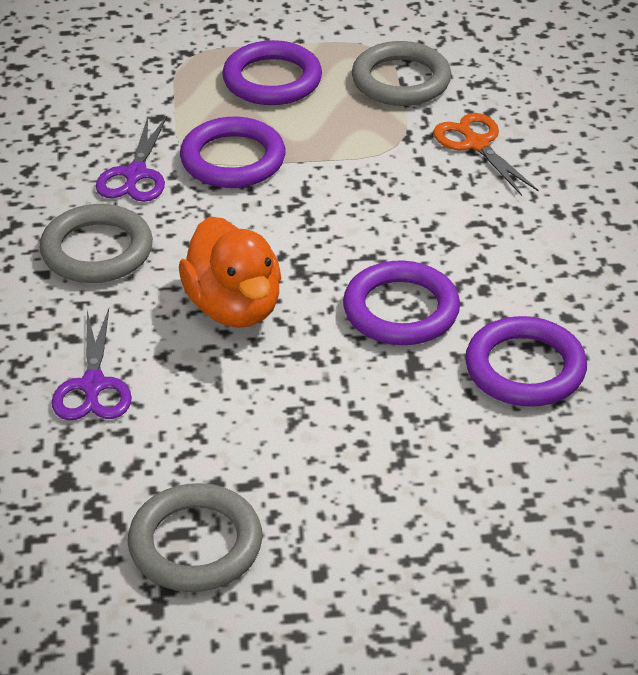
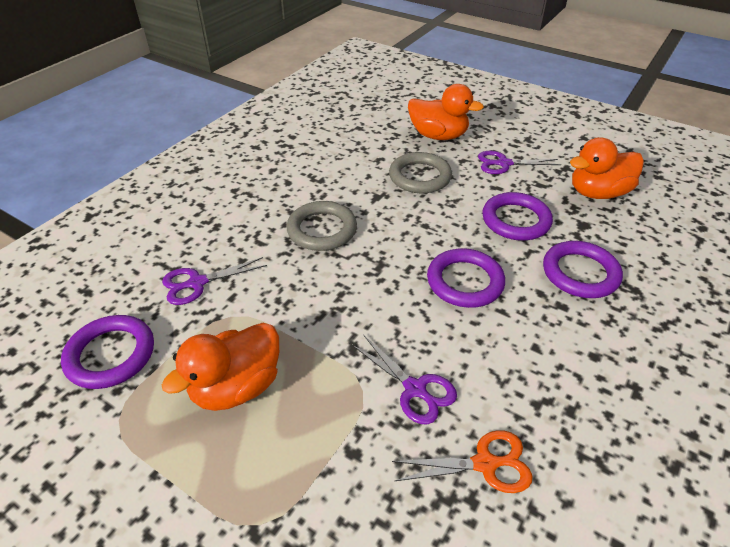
grey ring: [40,204,153,283] [128,483,262,592] [352,41,451,106] = 3 -> [286,201,357,251] [389,152,452,193] = 2
orange duck: [179,216,281,328] = 1 -> [162,323,279,411] [408,84,484,140] [570,137,644,199] = 3
purple scissors: [52,308,132,420] [96,116,167,202] = 2 -> [162,257,267,305] [352,335,457,424] [478,151,561,174] = 3

